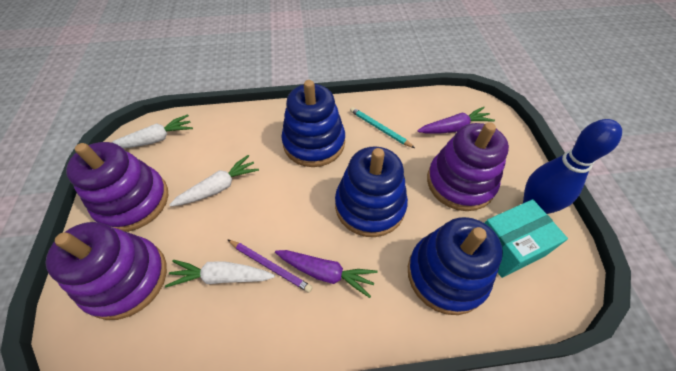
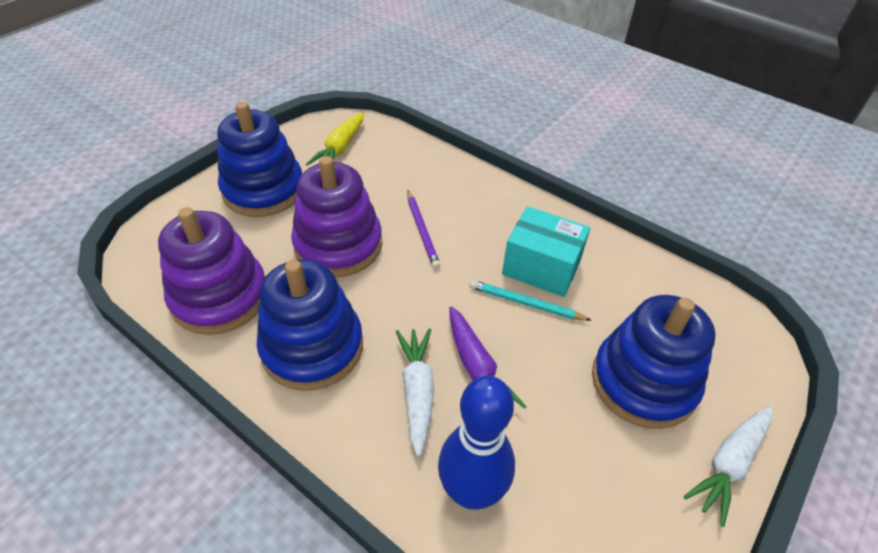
purple carrot: [275,250,378,298] [417,107,495,134] = 2 -> [449,306,527,409] = 1
purple stacking toy: [45,222,167,320] [66,142,168,232] [427,122,509,211] = 3 -> [158,207,265,335] [291,156,383,277] = 2
white carrot: [112,114,193,148] [165,260,275,288] [169,155,259,207] = 3 -> [396,328,434,456] [684,406,773,527] = 2
yellow carrot: none = 0 -> [305,113,364,166] = 1

